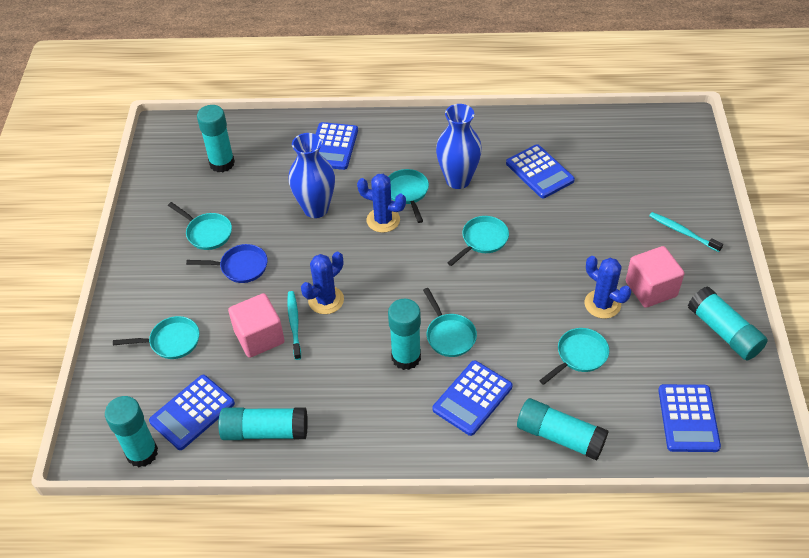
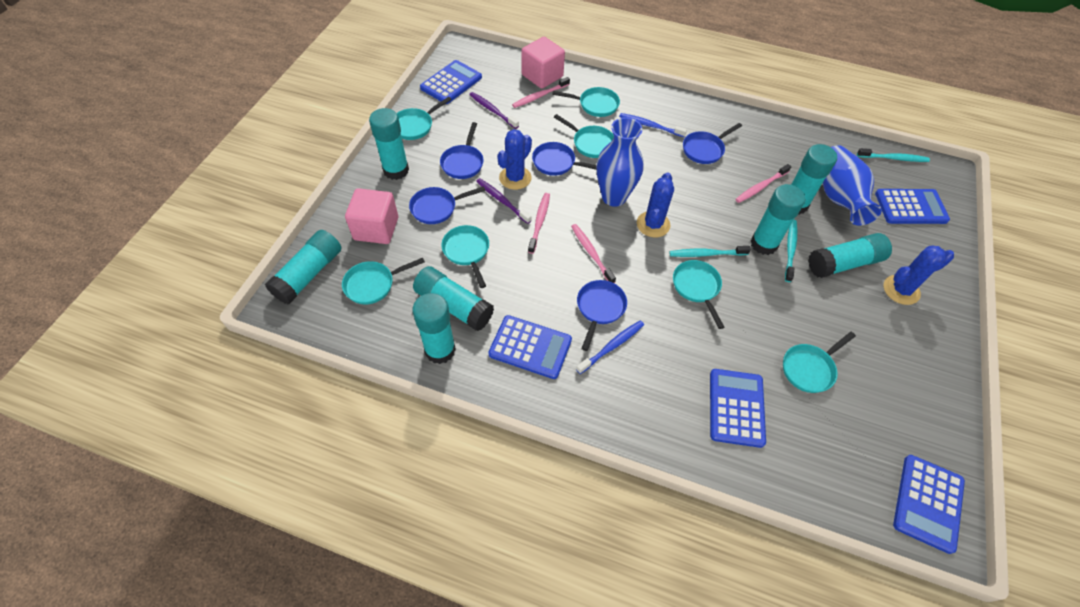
blue pan: [186,244,268,283] = 1 -> [409,186,485,224] [440,122,484,179] [532,142,596,176] [577,280,627,351] [683,123,742,164] = 5
blue toothbrush: none = 0 -> [576,320,644,374] [619,113,687,137] = 2
pink toothbrush: none = 0 -> [512,77,570,108] [528,193,550,254] [571,224,616,283] [735,164,791,203] = 4
purple toothbrush: none = 0 -> [469,92,519,129] [476,178,532,224] = 2
turquoise glue stick: [105,396,158,467] [197,105,235,172] [218,407,308,440] [388,299,421,370] [517,398,609,461] [688,286,768,361] = 6 -> [265,230,342,304] [369,108,409,180] [412,293,456,364] [413,266,494,331] [750,184,805,255] [791,144,837,215] [808,233,892,278] = 7
turquoise pan: [113,316,199,359] [168,202,232,250] [388,169,429,223] [423,288,477,357] [447,216,509,266] [539,328,609,385] = 6 -> [342,258,425,304] [397,97,452,140] [441,225,489,288] [552,87,620,117] [554,114,614,158] [673,260,724,329] [783,332,856,393] = 7
turquoise toothbrush: [287,291,301,360] [649,212,723,252] = 2 -> [669,246,751,257] [785,220,797,282] [857,148,930,162] = 3

